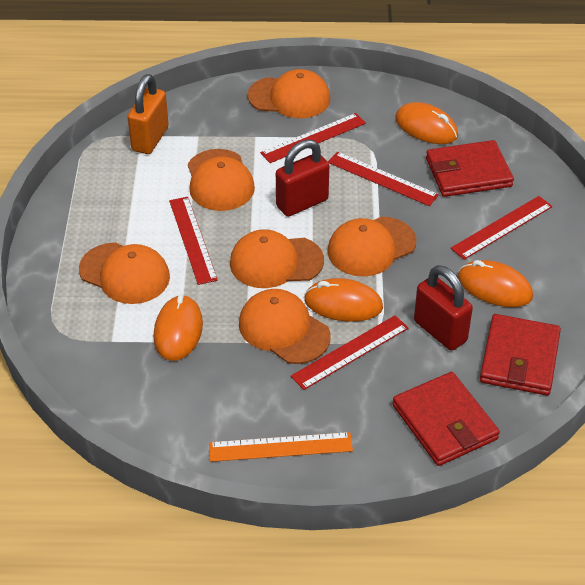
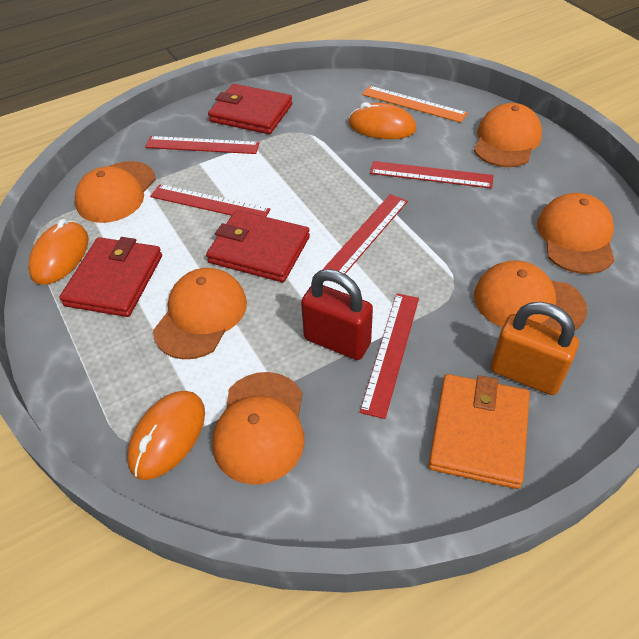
orange mouse: [154,294,203,361] [304,278,383,322] [395,102,458,144] [458,260,533,307] = 4 -> [28,219,89,285] [127,391,205,480] [349,102,416,139] = 3
orange wallet: none = 0 -> [428,374,530,489] = 1
red padlock: [276,139,329,217] [414,265,473,351] = 2 -> [301,269,373,360] = 1

